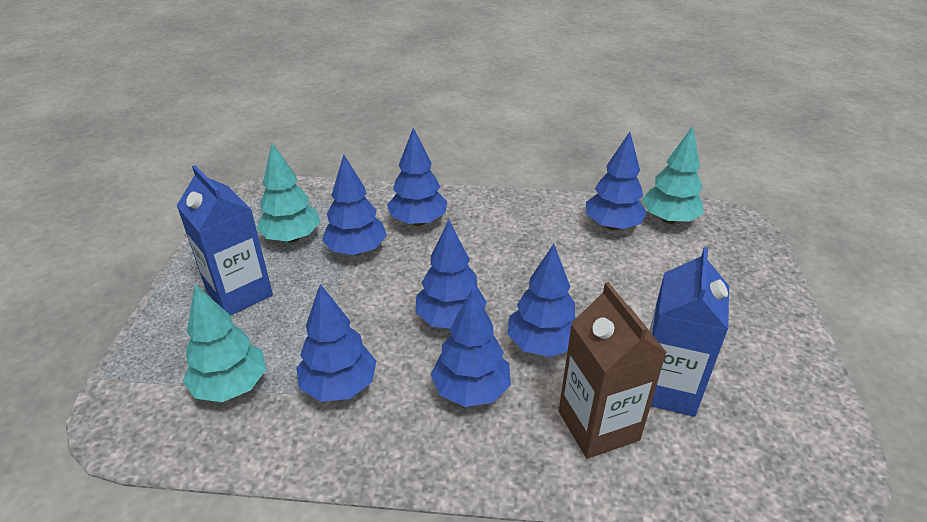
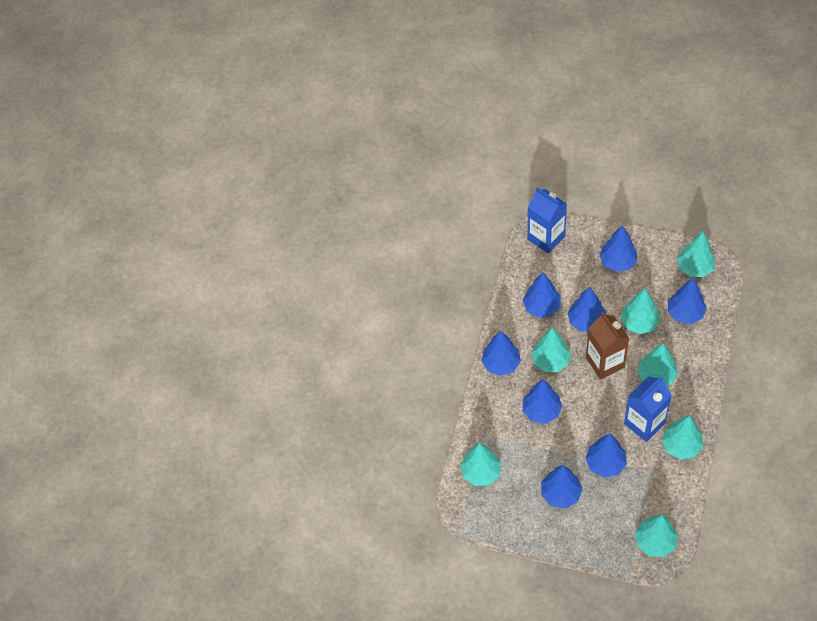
blue tree: [296,284,376,402] [322,154,387,255] [387,128,447,226] [416,220,487,328] [431,288,511,407] [508,244,576,357] [586,132,647,230] = 7 -> [481,330,521,376] [523,272,561,318] [523,379,562,424] [541,465,582,508] [568,287,606,332] [585,434,627,478] [599,225,637,272] [668,278,707,324] = 8
turquoise tree: [183,284,266,402] [257,143,320,242] [642,126,704,224] = 3 -> [461,443,501,486] [531,328,571,372] [621,288,660,334] [635,515,678,557] [638,343,678,386] [662,415,703,460] [677,232,716,277] = 7

